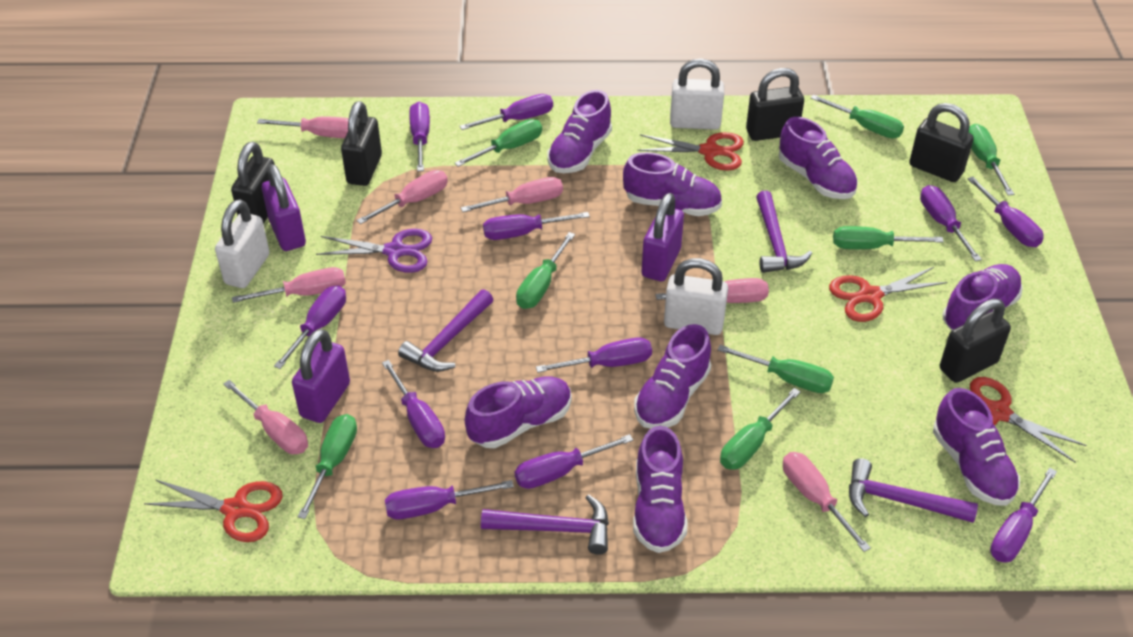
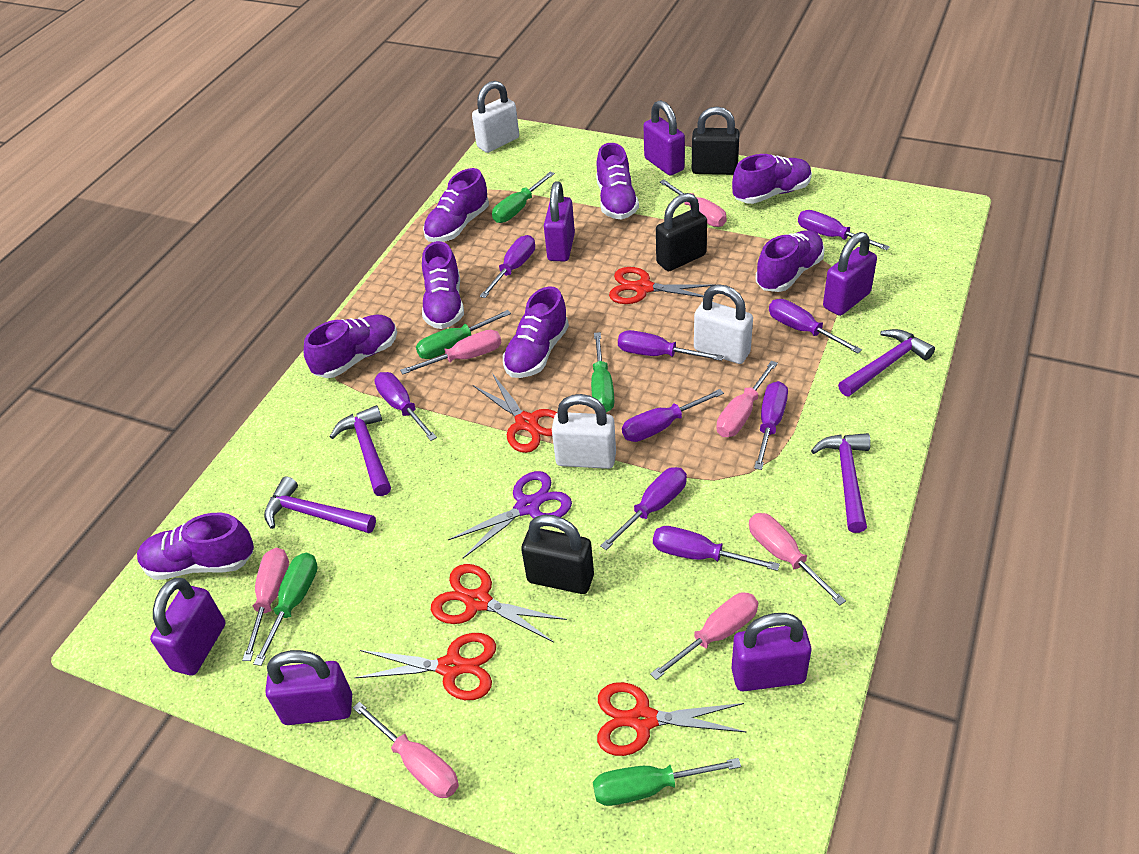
black padlock: [231,142,275,224] [341,101,382,186] [746,68,804,141] [909,103,974,182] [940,299,1011,383] = 5 -> [521,514,594,594] [656,193,707,271] [692,107,740,175] = 3
green screwdriver: [297,414,357,519] [454,119,542,167] [516,232,575,309] [717,345,834,393] [720,388,800,470] [811,95,904,138] [833,226,944,249] [968,124,1014,196] = 8 -> [253,553,318,666] [416,310,511,359] [492,171,555,223] [591,332,614,412] [593,758,741,806] = 5
purple padlock: [262,164,306,251] [292,329,350,423] [641,193,684,281] = 3 -> [150,578,225,675] [265,650,352,725] [544,181,575,261] [644,100,685,176] [731,613,811,692] [823,232,877,316] = 6
purple screwdriver: [274,285,346,369] [382,360,445,448] [385,480,514,519] [409,102,430,171] [460,94,553,130] [483,212,590,240] [515,434,633,489] [536,337,652,373] [920,185,982,262] [967,176,1044,247] [990,468,1057,563] = 11 -> [374,372,437,441] [480,235,535,298] [600,467,687,550] [618,330,723,361] [622,389,724,442] [653,526,780,571] [754,381,788,470] [769,299,862,353] [798,210,890,250] = 9
red scissors: [144,479,283,542] [637,132,744,170] [829,267,948,322] [970,377,1087,462] = 4 -> [355,633,496,700] [431,564,567,642] [473,373,557,453] [597,682,746,756] [609,267,714,304] = 5

